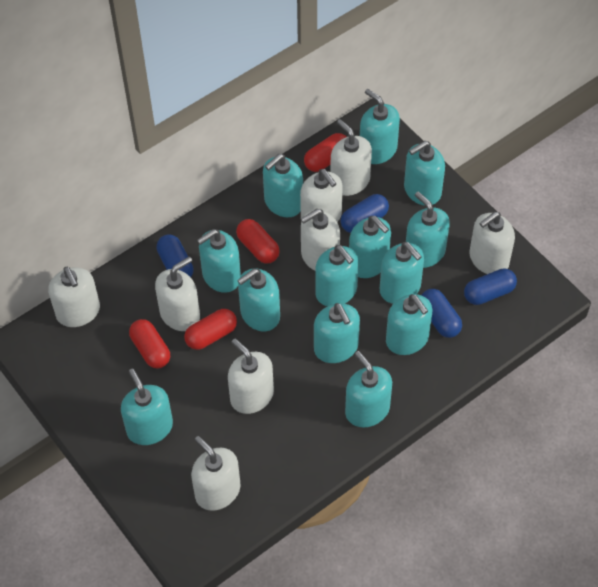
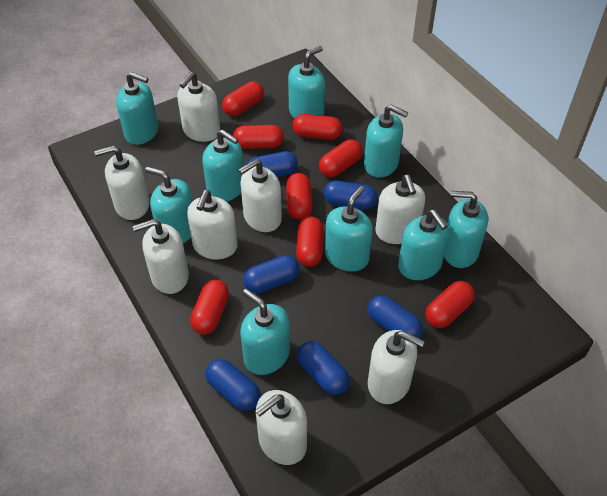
blue capsule: [156,234,194,277] [341,194,389,233] [422,289,462,338] [464,268,517,305] = 4 -> [205,359,261,411] [243,255,299,293] [247,151,298,177] [297,341,349,395] [324,181,378,210] [368,295,423,338] = 6
red capsule: [129,319,170,368] [184,309,237,350] [236,219,280,264] [304,133,346,172] = 4 -> [190,280,229,334] [222,81,264,116] [233,125,284,149] [286,173,312,220] [293,114,342,140] [296,216,324,267] [319,139,363,177] [426,281,475,328] = 8
turquoise soap dispenser: [121,369,173,445] [197,229,241,293] [237,268,280,331] [263,154,303,217] [314,303,360,363] [315,245,359,306] [345,351,392,427] [349,216,391,278] [360,89,400,164] [380,242,424,304] [386,294,432,355] [404,141,445,206] [406,192,450,268] = 13 -> [116,72,158,145] [145,167,193,243] [202,129,243,202] [240,289,290,375] [288,46,325,118] [325,186,373,272] [364,104,408,178] [398,210,449,280] [444,191,488,268] = 9

